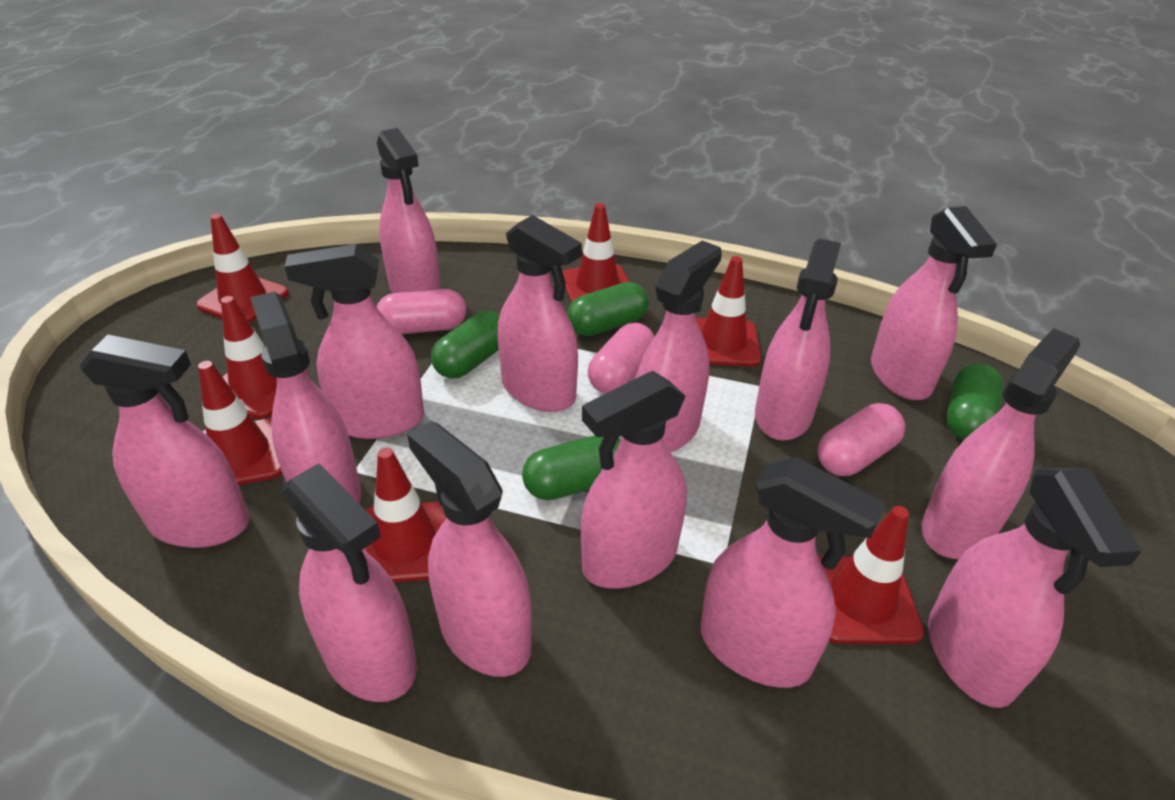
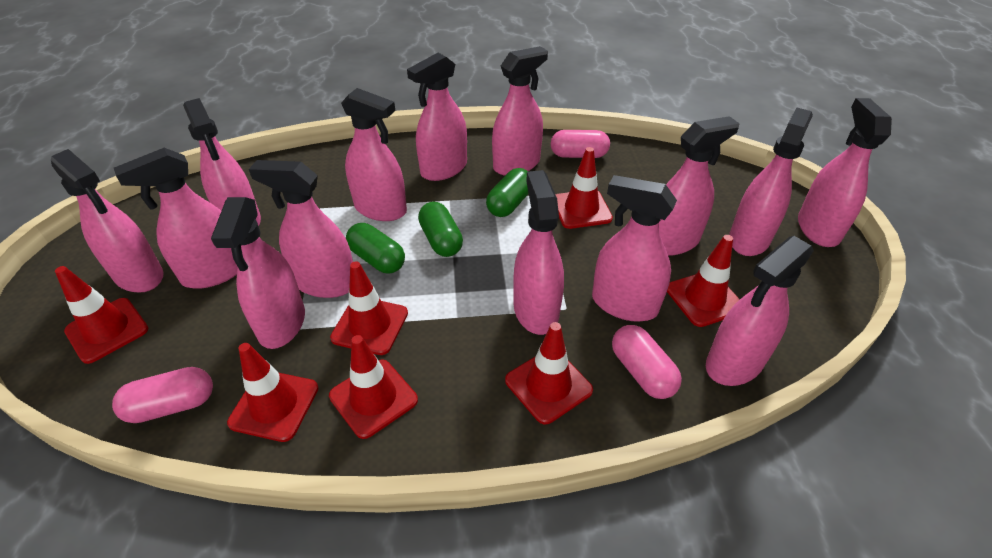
green capsule: [431,311,500,378] [522,435,621,500] [567,282,649,336] [946,363,1003,440] = 4 -> [346,223,405,274] [418,202,463,257] [486,168,529,217] = 3

